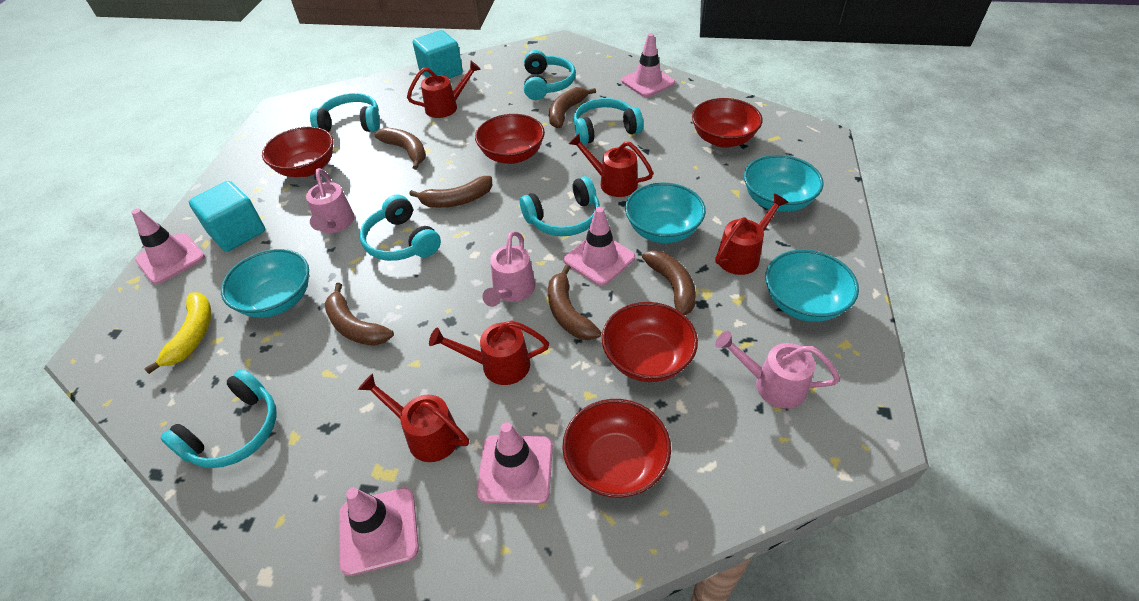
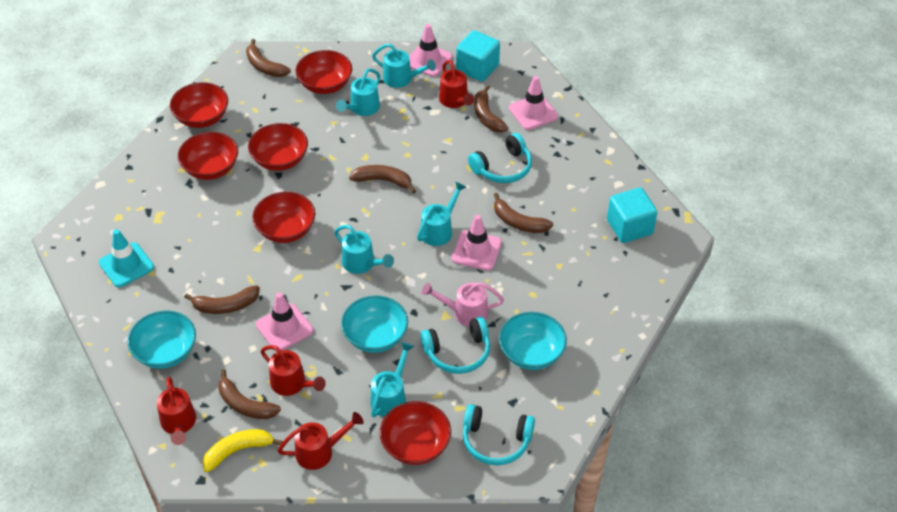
pink traffic cone: [131,208,205,284] [339,488,419,576] [477,422,553,505] [564,207,635,286] [621,33,675,97] = 5 -> [256,292,313,351] [409,24,452,77] [452,215,502,271] [509,76,558,130] = 4
pink watering can: [306,168,355,233] [482,231,535,307] [715,331,840,409] = 3 -> [422,282,504,326] = 1
red bowl: [262,127,334,177] [475,114,545,164] [562,399,671,498] [602,302,698,382] [692,98,763,148] = 5 -> [170,82,228,128] [178,132,238,180] [248,123,308,171] [252,192,315,243] [295,50,352,94] [379,401,451,465] = 6
red watering can: [358,373,469,462] [407,60,481,118] [429,321,549,385] [569,133,653,197] [715,193,789,275] = 5 -> [157,376,196,445] [260,345,326,396] [277,412,364,470] [439,60,474,108] = 4
turquoise bowl: [221,249,309,318] [625,183,706,243] [744,155,824,212] [765,250,859,322] = 4 -> [127,310,196,369] [341,295,408,353] [499,312,567,370] = 3
turquoise headphones: [160,369,277,468] [310,93,380,132] [360,194,441,261] [520,176,600,236] [524,50,576,100] [574,98,643,145] = 6 -> [421,317,490,374] [463,404,535,465] [468,133,532,183] = 3
turquoise traffic cone: none = 0 -> [99,229,154,287] = 1
turquoise watering can: none = 0 -> [334,225,394,274] [336,68,380,116] [370,342,414,418] [372,43,436,88] [417,181,466,246] = 5

